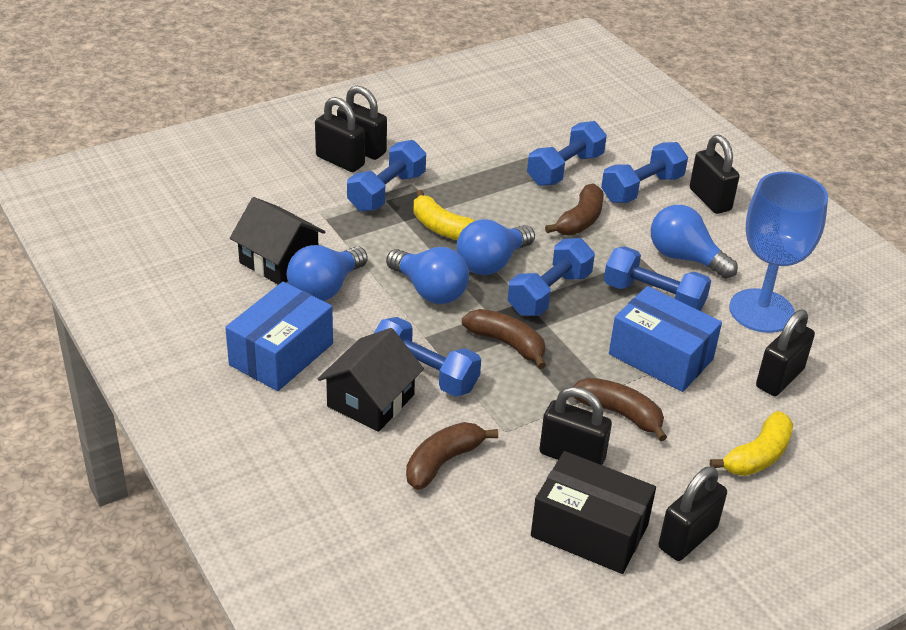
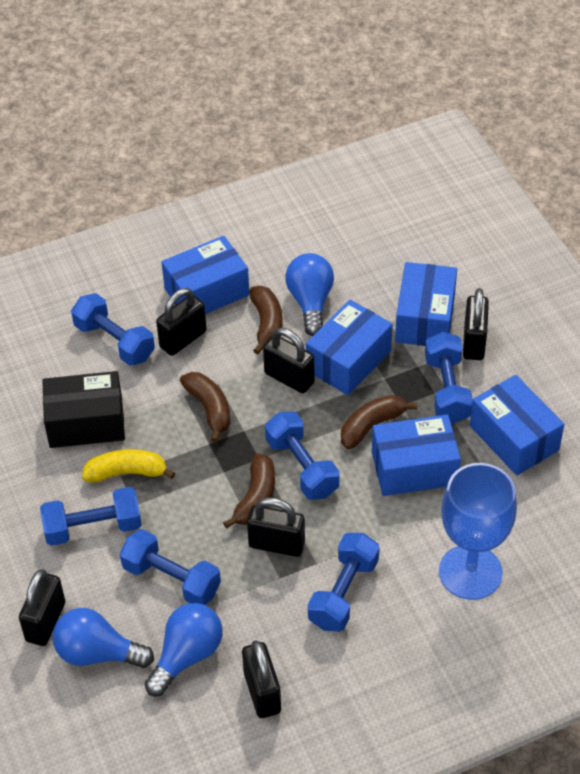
black house: [230,197,325,285] [318,328,424,432] = 2 -> none = 0
blue box: [225,282,333,391] [609,286,722,392] = 2 -> [162,236,250,314] [306,300,392,395] [372,415,461,496] [395,262,457,346] [470,375,564,475] = 5
blue light bulb: [287,245,368,301] [386,247,469,304] [456,219,535,275] [651,205,738,279] = 4 -> [53,608,154,668] [145,603,222,697] [285,253,334,336] = 3
yellow banana: [413,190,475,240] [710,411,793,476] = 2 -> [82,449,175,483] = 1

